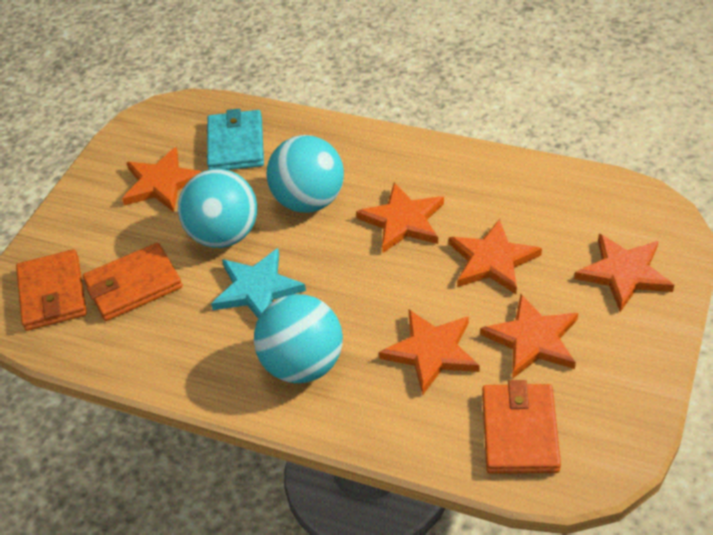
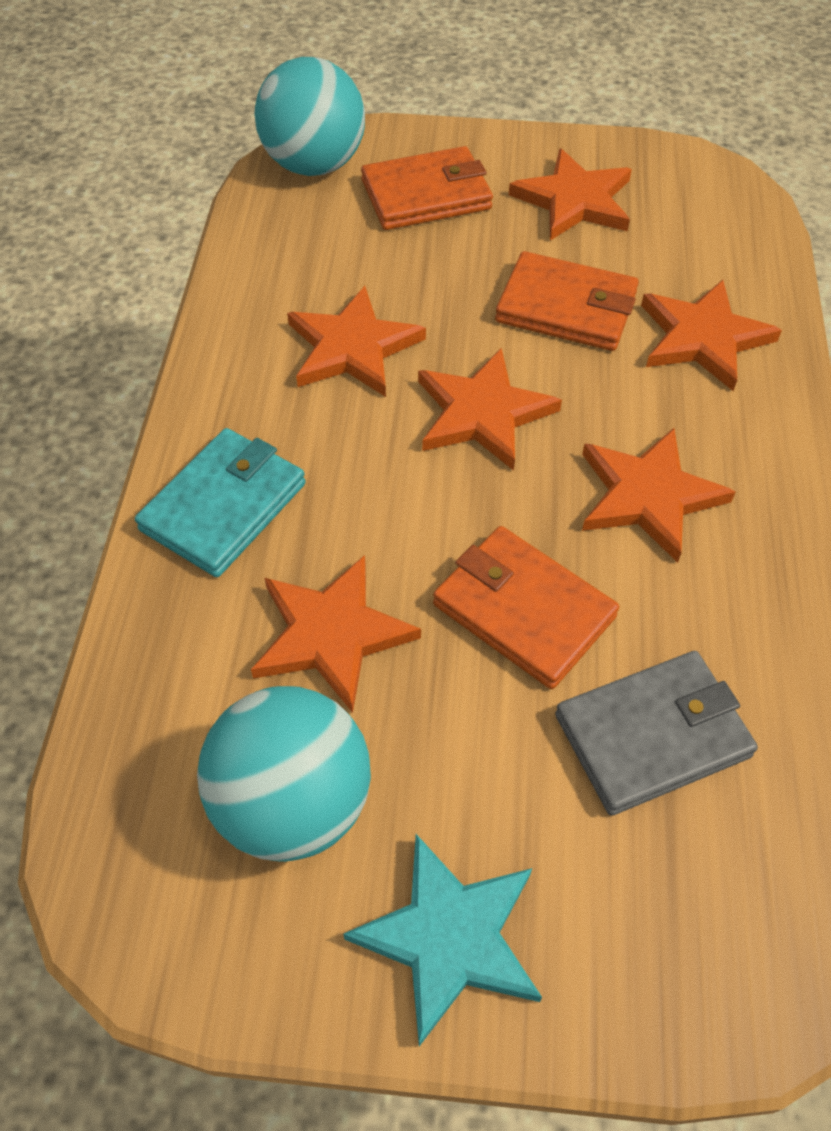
grey wallet: none = 0 -> [555,651,758,816] = 1
turquoise ball: [178,169,257,248] [254,294,343,383] [267,135,344,213] = 3 -> [197,686,371,862] [254,57,365,176] = 2

